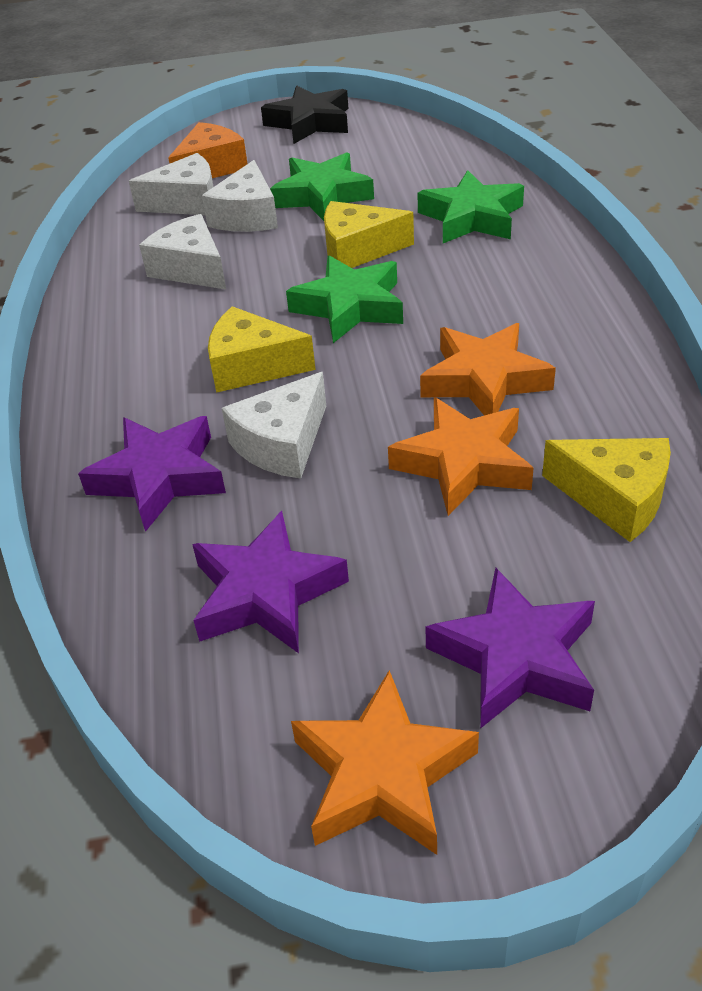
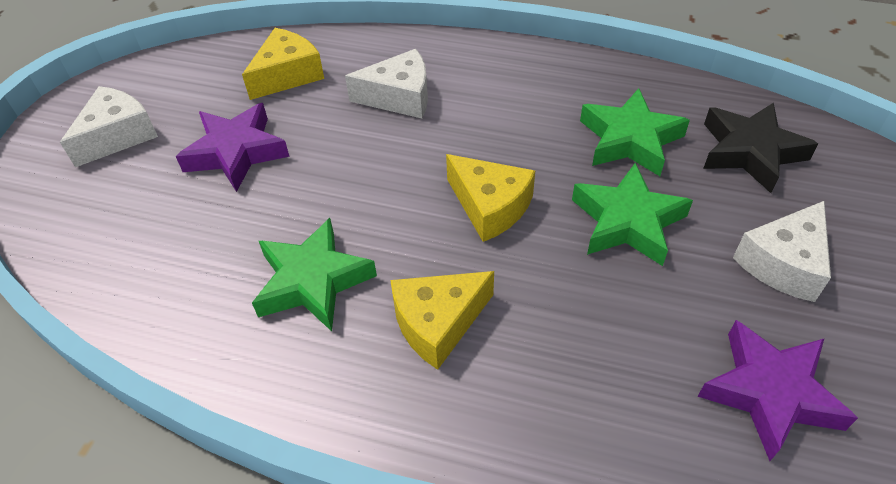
orange cheese: [168,122,247,178] = 1 -> none = 0
orange star: [291,670,479,855] [388,397,534,516] [420,323,556,415] = 3 -> none = 0
purple star: [78,416,226,532] [192,511,349,653] [425,568,595,729] = 3 -> [176,103,290,192] [697,320,858,461] = 2
white cheese: [129,153,214,215] [139,214,226,289] [202,160,278,232] [222,372,326,479] = 4 -> [60,86,158,167] [345,49,428,118] [733,201,831,302] = 3

